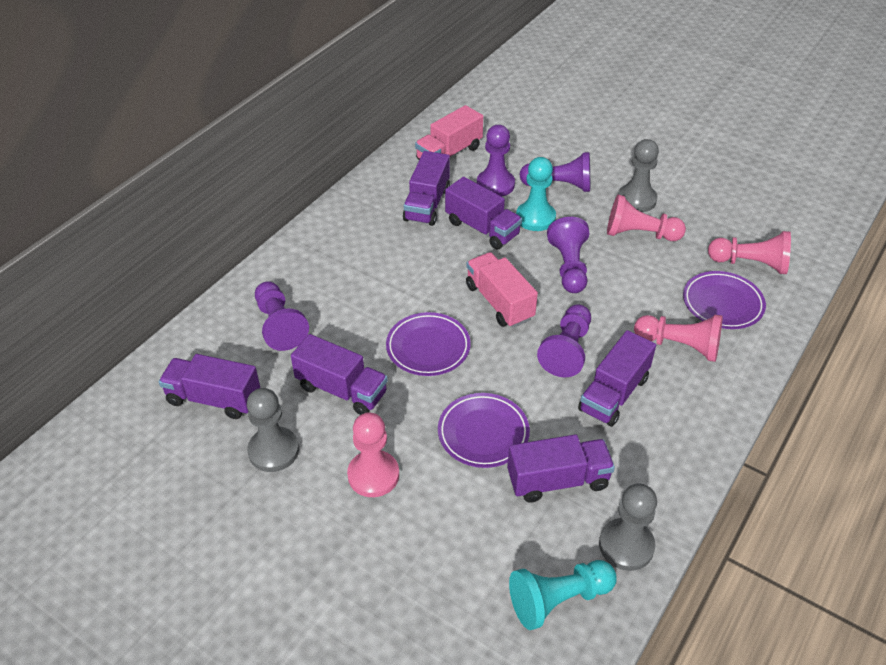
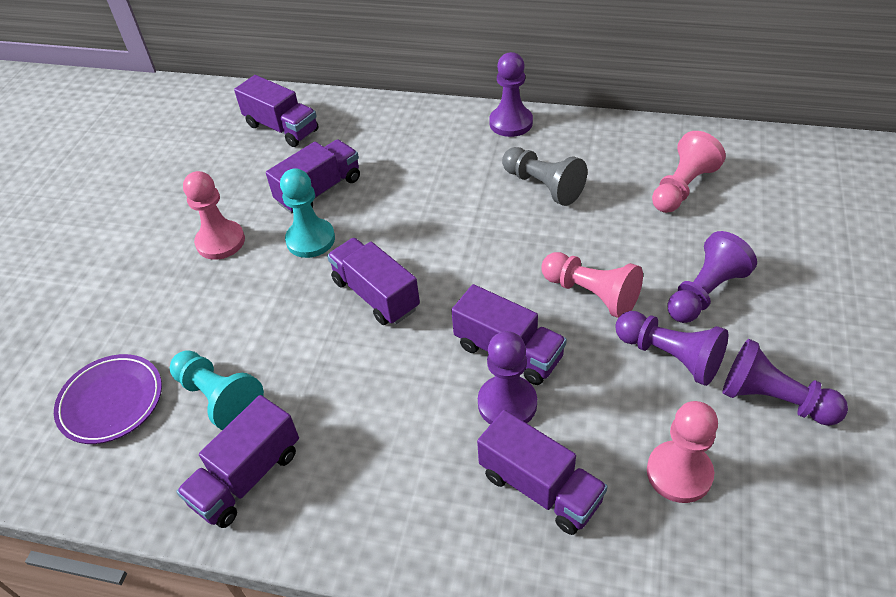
grey pawn: [247,388,299,472] [599,484,657,571] [618,139,659,212] = 3 -> [502,147,587,206] = 1
pink truck: [415,105,483,160] [466,252,538,328] = 2 -> none = 0
purple plate: [386,312,471,376] [438,393,530,468] [683,271,766,329] = 3 -> [54,354,162,444] = 1

